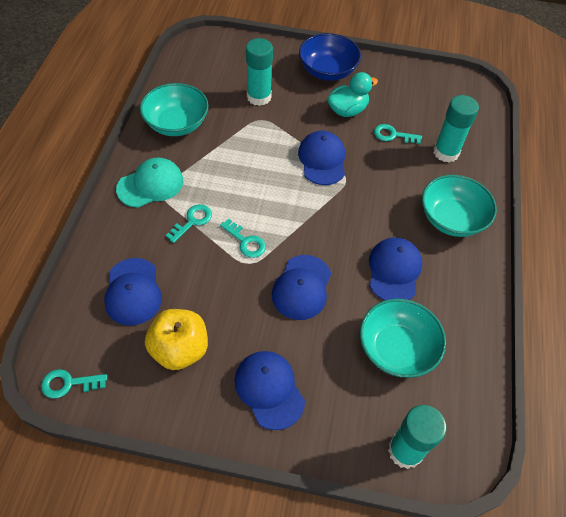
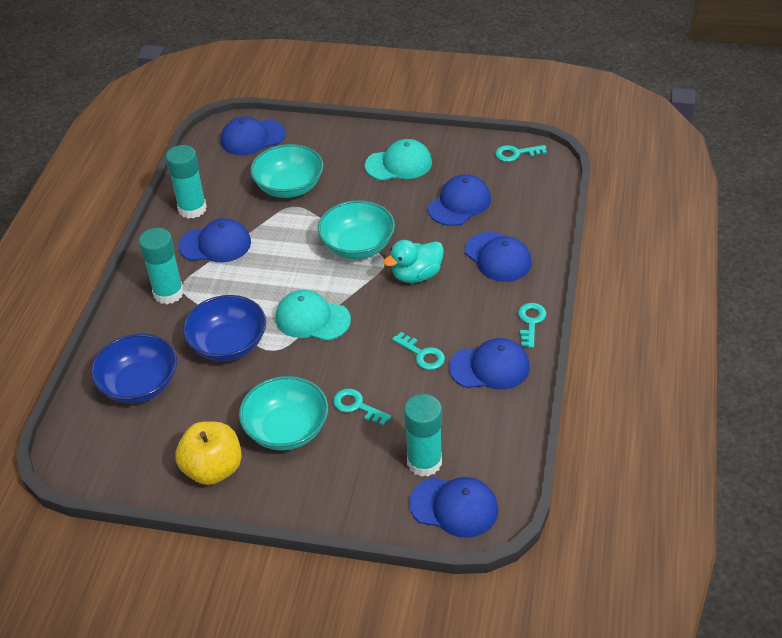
blue bowl: [299,33,361,81] = 1 -> [91,334,177,404] [183,295,266,362] = 2
blue cap: [104,258,162,326] [235,351,305,430] [272,255,331,320] [298,131,345,185] [369,237,422,301] = 5 -> [178,218,251,262] [221,117,286,155] [409,477,498,538] [428,174,491,226] [449,338,530,390] [465,232,532,282] = 6
turquoise cap: [116,158,183,208] = 1 -> [276,290,351,341] [365,139,432,181] = 2

